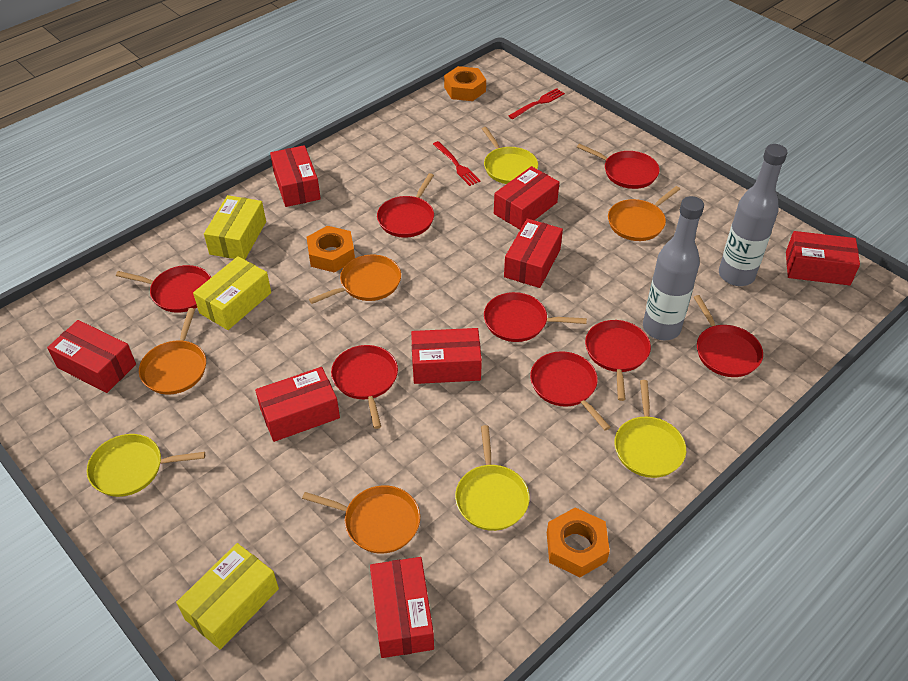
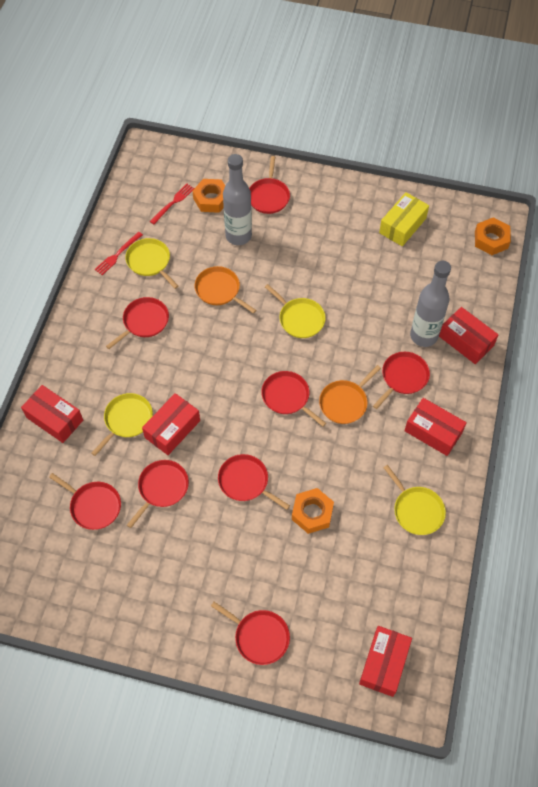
orange pan: [139,308,206,394] [302,485,420,554] [309,255,401,304] [608,186,680,241] = 4 -> [195,266,256,314] [319,365,381,424] = 2
red box: [47,320,136,393] [255,367,340,442] [270,145,321,207] [370,557,434,658] [411,328,482,384] [494,166,560,230] [504,219,563,288] [786,231,860,285] = 8 -> [21,385,83,443] [142,393,200,455] [359,626,412,697] [404,398,467,456] [439,307,499,364] = 5
yellow box: [176,543,279,650] [193,256,271,330] [204,195,266,260] = 3 -> [379,192,429,246] = 1

